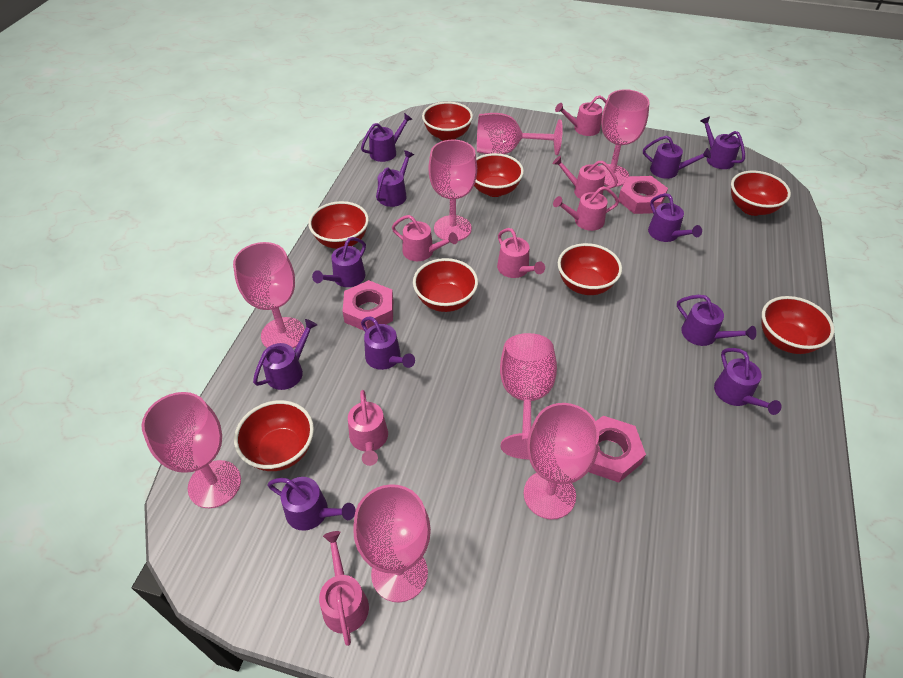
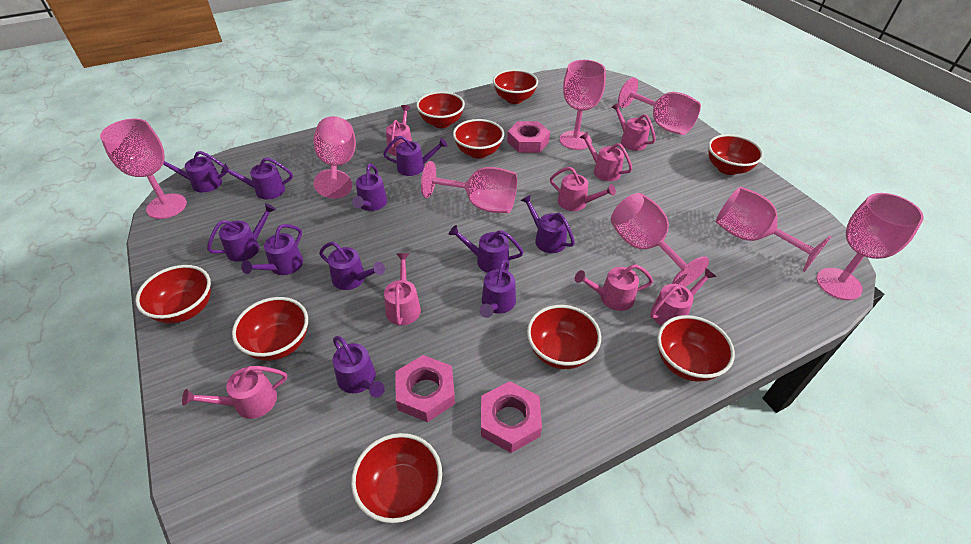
pink watering can: [319,531,369,646] [348,390,388,466] [392,215,458,261] [497,228,545,278] [552,156,618,199] [553,186,619,231] [555,95,607,136] = 7 -> [182,366,287,419] [384,253,421,326] [386,105,412,156] [550,167,616,211] [575,264,653,311] [579,132,632,181] [611,103,656,151] [650,268,716,326] = 8
red bowl: [234,400,314,471] [308,201,369,249] [413,258,478,312] [422,101,473,141] [474,153,524,197] [558,243,622,295] [731,171,791,216] [762,296,835,354] = 8 -> [135,265,211,324] [232,297,308,361] [351,433,442,523] [416,91,465,128] [453,119,504,159] [493,69,538,104] [527,305,601,369] [657,315,735,382] [708,134,763,175] = 9

